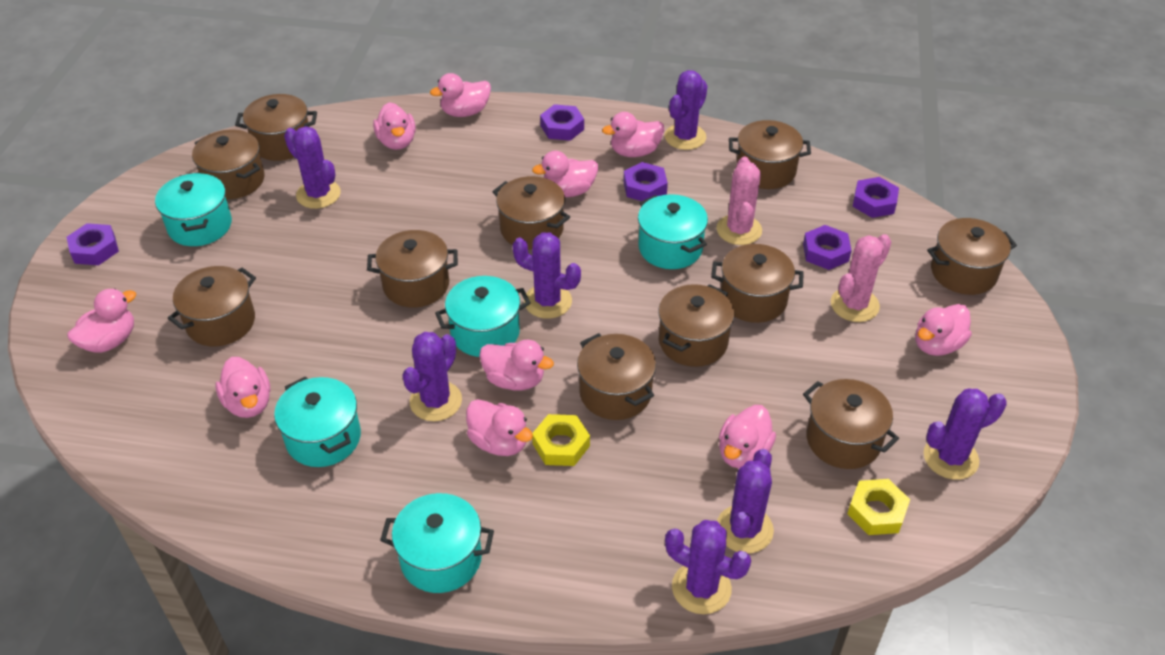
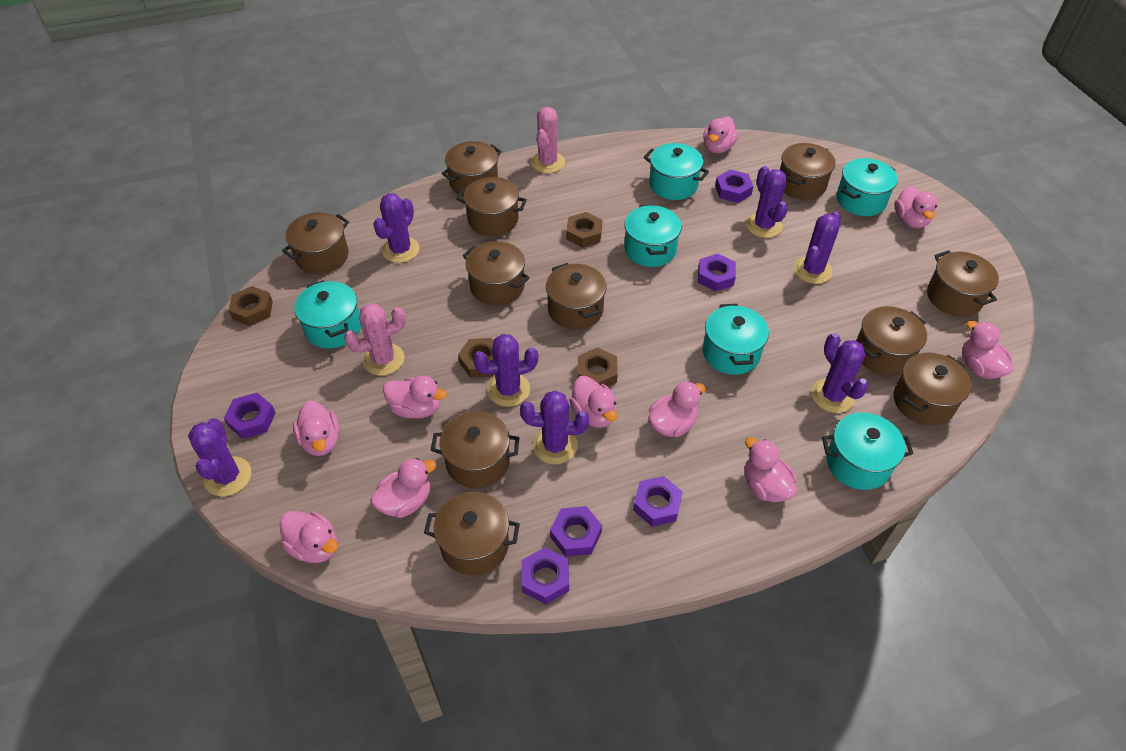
brown nut: none = 0 -> [229,286,273,326] [458,338,495,378] [566,212,602,248] [578,348,618,387] = 4
purple nut: [66,223,119,265] [540,104,584,141] [623,162,668,201] [803,225,852,270] [853,177,899,218] = 5 -> [224,393,276,439] [522,547,569,604] [550,506,602,557] [633,476,683,527] [698,254,736,292] [715,170,753,203] = 6
turquoise pot: [155,172,232,246] [274,376,361,467] [380,493,494,593] [435,276,531,357] [638,194,708,269] = 5 -> [294,280,361,349] [624,205,682,267] [644,143,709,200] [702,304,769,375] [822,412,913,490] [836,158,898,216] = 6
yellow nut: [532,414,590,466] [847,479,910,535] = 2 -> none = 0

